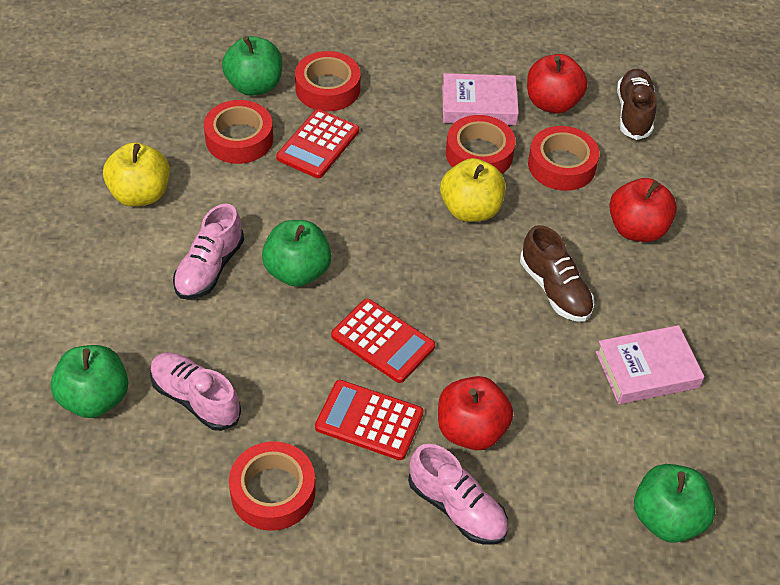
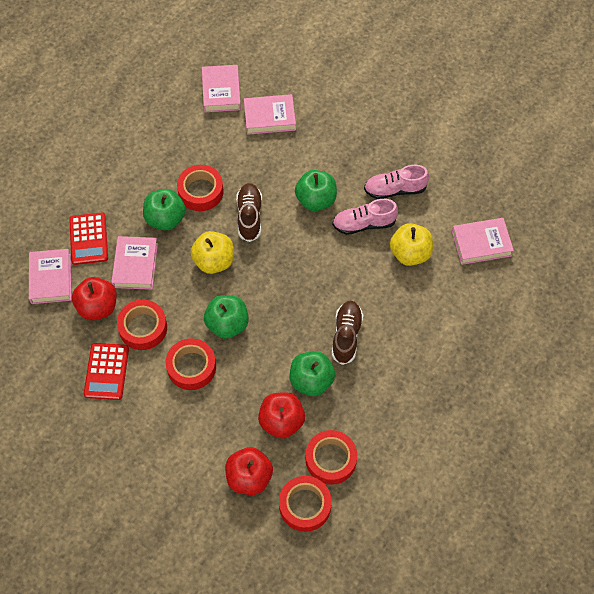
pink book: [442,73,519,125] [596,325,704,404] = 2 -> [29,249,71,304] [111,236,158,290] [202,65,241,112] [244,94,296,135] [452,218,514,265] = 5
pink shoe: [150,352,241,431] [173,204,244,299] [408,444,508,545] = 3 -> [332,199,398,235] [364,165,429,199] = 2
red calculator: [276,109,359,178] [315,380,424,460] [331,299,435,383] = 3 -> [69,212,108,265] [84,343,129,400] = 2

